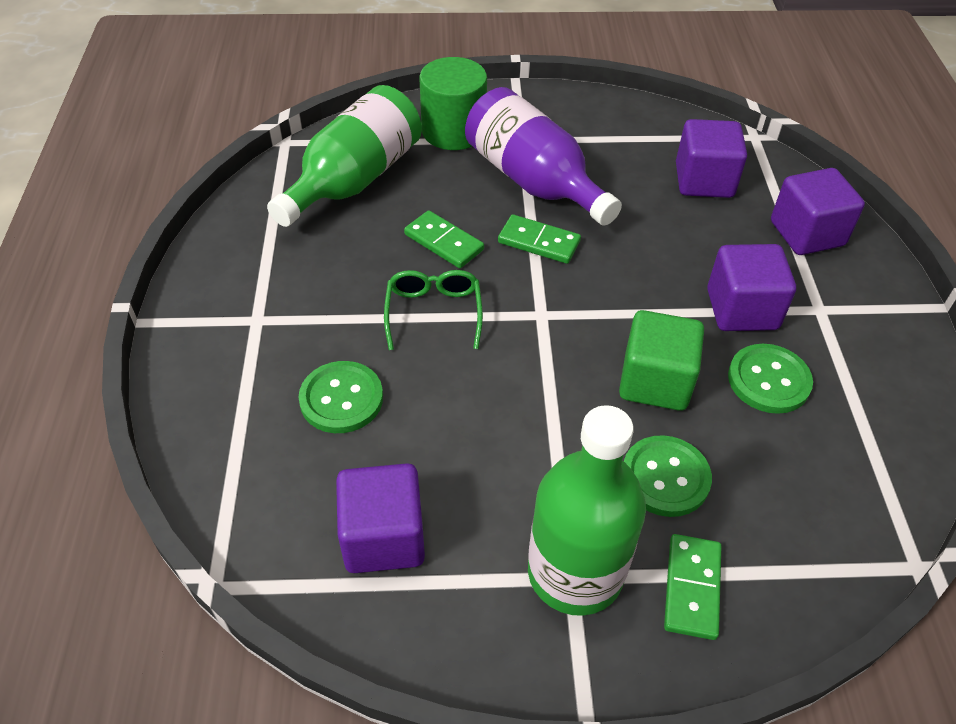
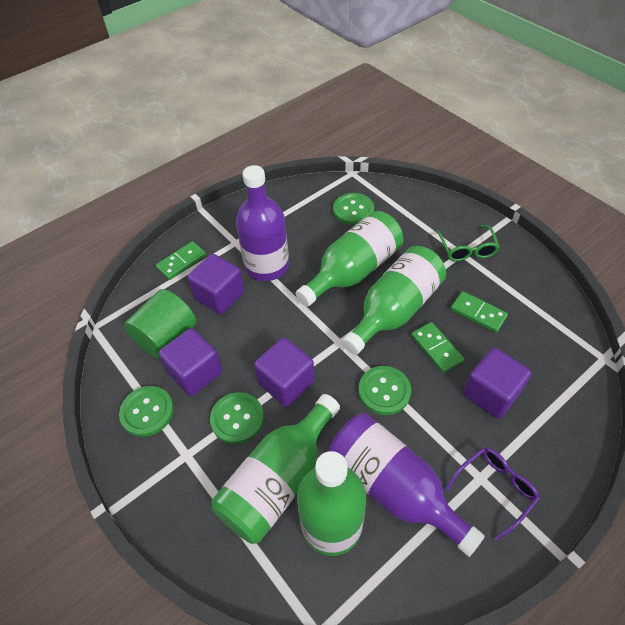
green bottle: [267,85,422,227] [528,405,646,616] = 2 -> [211,394,340,544] [296,211,403,307] [297,451,366,556] [342,246,446,355] = 4
green button: [298,361,383,433] [624,435,712,517] [728,344,813,414] = 3 -> [119,386,174,437] [210,392,264,444] [333,193,374,225] [358,366,411,415] = 4
green cube: [619,310,704,411] = 1 -> none = 0
purple bottle: [465,87,622,225] = 1 -> [236,165,289,281] [329,413,485,557] = 2
purple glasses: none = 0 -> [445,447,540,541] = 1

